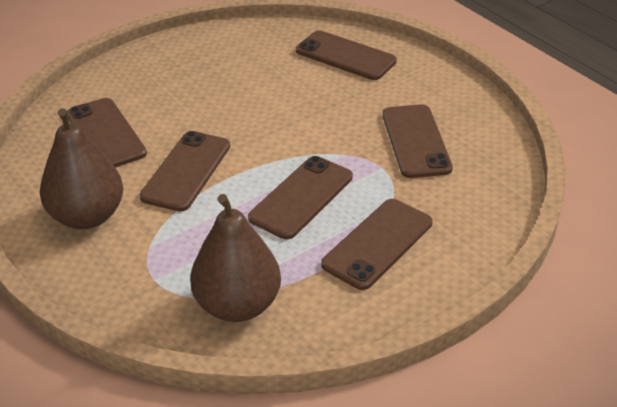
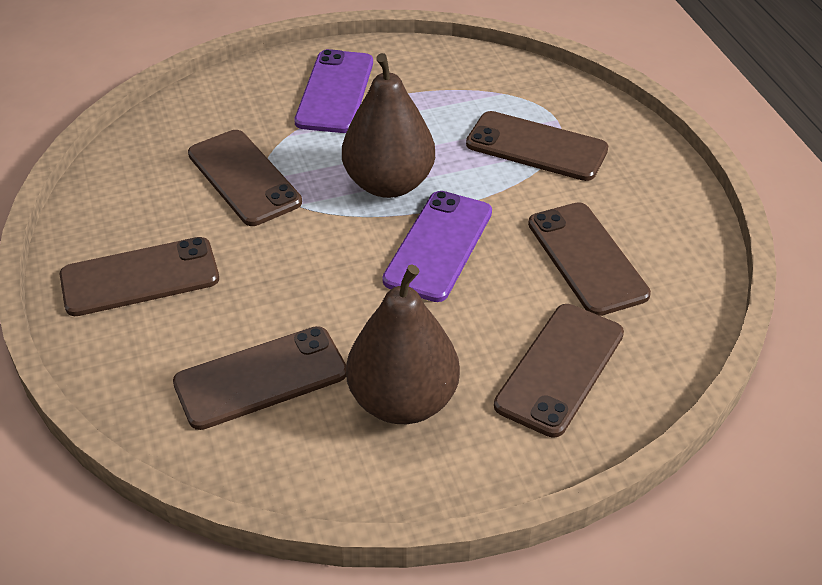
purple phone: none = 0 -> [294,49,373,133] [382,191,492,302] = 2

